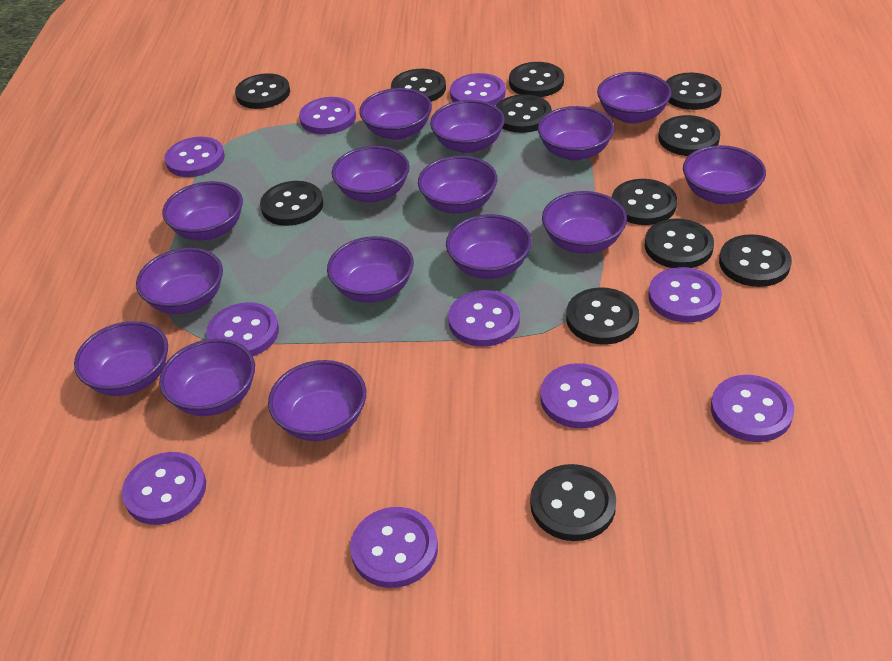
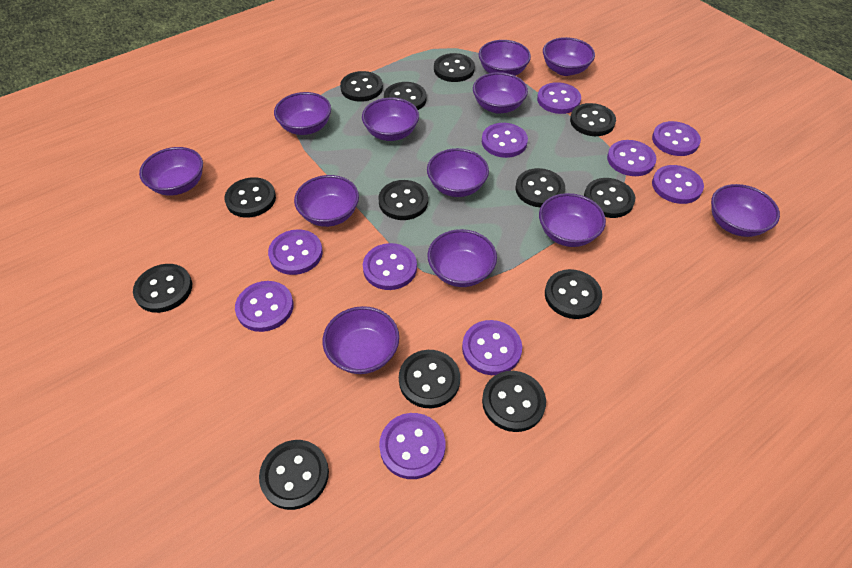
black button: [235,73,290,109] [260,181,323,226] [391,69,446,102] [496,94,552,133] [509,62,564,97] [530,464,616,541] [566,287,639,345] [612,179,677,225] [645,219,714,268] [658,115,720,156] [666,72,722,110] [719,234,792,287] = 12 -> [133,264,192,313] [224,177,276,217] [259,440,329,510] [340,71,383,102] [378,180,428,220] [384,82,427,110] [399,350,460,408] [434,53,475,82] [482,371,546,432] [515,168,565,207] [545,269,602,319] [570,103,616,136] [584,178,635,218] = 13
purple bowl: [74,321,168,396] [136,248,223,314] [159,339,255,416] [162,181,243,240] [268,360,366,441] [327,236,414,303] [332,146,410,202] [359,88,432,140] [418,155,497,214] [430,100,505,153] [446,214,532,279] [538,106,614,161] [542,191,627,254] [597,72,672,124] [683,145,766,204] = 15 -> [139,147,203,196] [274,92,331,135] [294,175,359,227] [323,306,399,374] [362,98,419,141] [427,148,489,197] [427,229,497,287] [473,72,528,114] [479,40,531,76] [539,193,606,247] [543,37,595,76] [711,184,780,237] = 12

